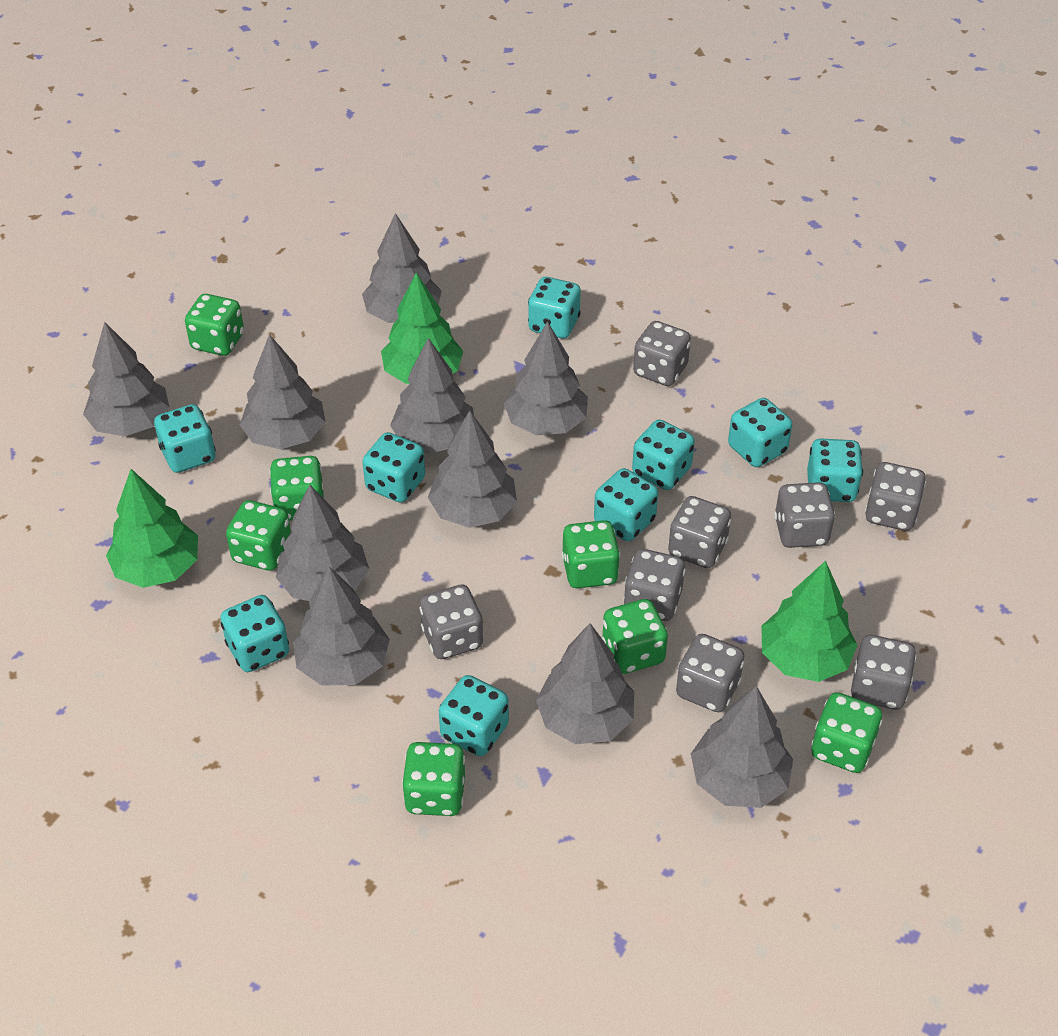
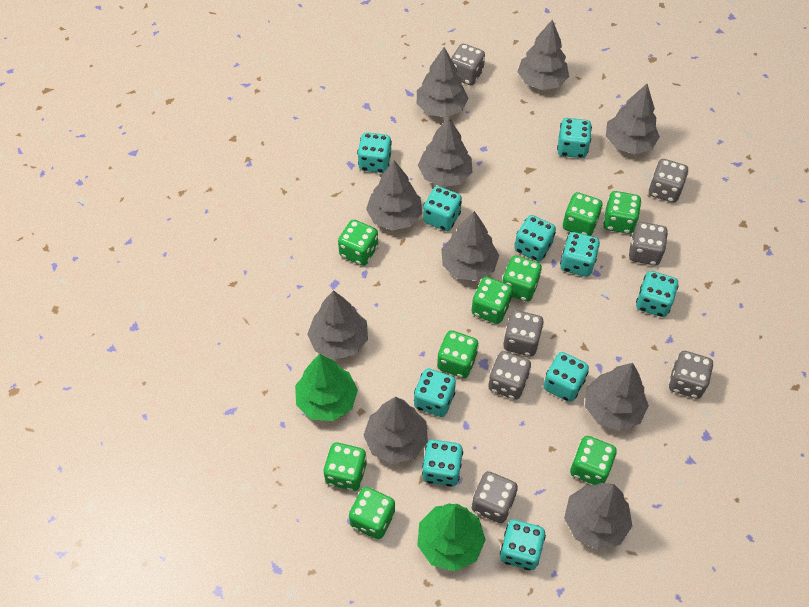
green dice: [185,294,244,356] [226,500,291,571] [270,456,324,521] [402,742,465,816] [562,520,620,588] [602,599,668,674] [811,692,882,773] = 7 -> [323,442,367,491] [338,220,378,266] [349,487,395,539] [437,331,479,378] [471,277,513,324] [502,256,542,302] [563,192,603,236] [570,436,617,485] [603,191,641,234] = 9
green tree: [106,469,198,588] [381,273,463,384] [761,561,857,682] = 3 -> [295,354,358,421] [417,503,486,571] = 2
grey dice: [419,584,483,659] [623,549,685,621] [633,321,691,386] [668,496,731,568] [676,634,744,712] [774,482,835,548] [851,635,916,710] [865,462,926,531] = 8 -> [451,44,485,85] [472,471,518,523] [488,351,531,400] [503,310,544,356] [629,222,668,265] [649,159,689,203] [669,351,714,399] = 7
turquoise dice: [154,404,216,473] [220,595,289,672] [362,432,425,503] [439,675,509,756] [528,277,581,339] [594,468,658,541] [632,420,695,490] [728,398,792,467] [807,438,863,502] = 9 -> [357,132,392,173] [414,368,456,417] [422,440,463,487] [423,186,462,231] [500,520,546,570] [514,215,556,262] [544,352,589,402] [557,118,592,158] [560,232,600,277] [636,271,679,317] = 10

